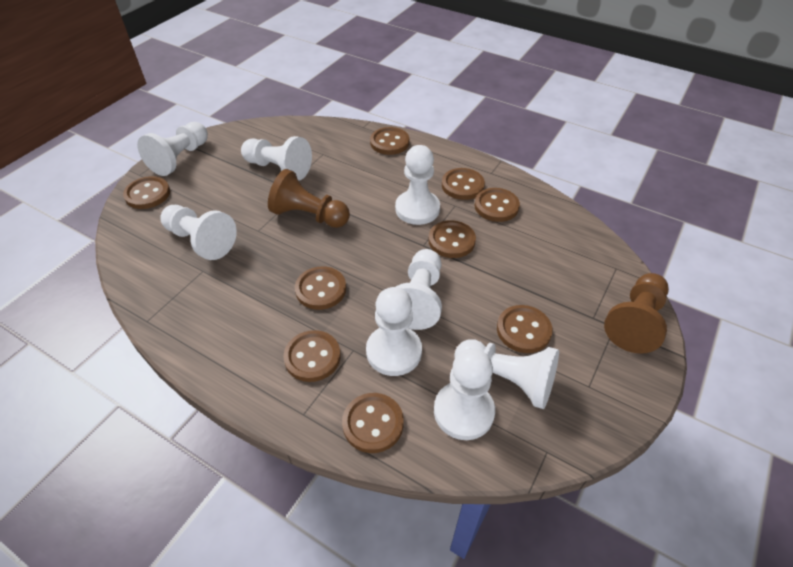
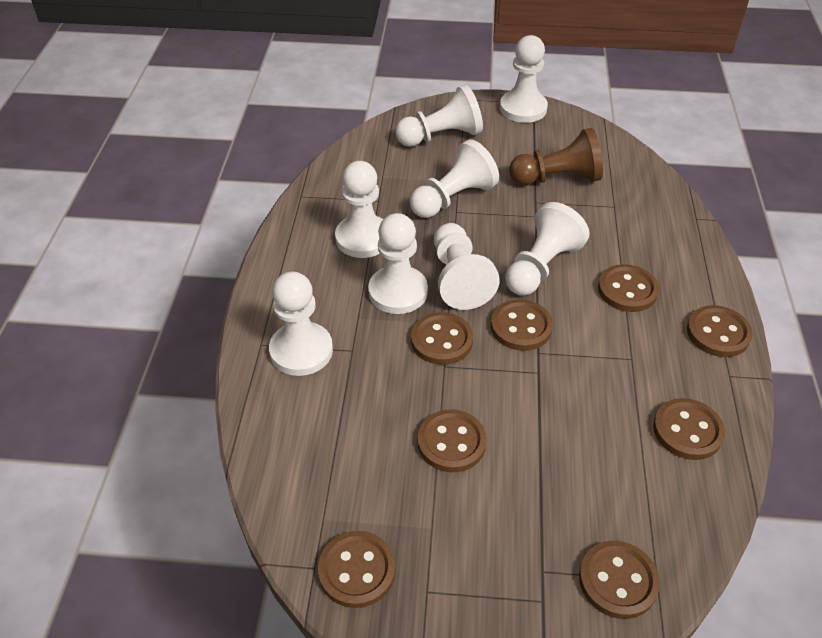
brown button: [123,176,170,209] [284,330,341,382] [295,266,346,310] [342,393,404,453] [370,127,409,155] [428,220,476,258] [442,168,485,200] [474,188,520,222] [497,305,553,353] = 9 -> [318,531,395,608] [411,312,473,365] [417,409,487,472] [491,299,553,351] [579,541,660,619] [598,264,659,312] [653,398,725,460] [687,305,753,357] = 8
brown pawn: [268,169,350,228] [604,273,669,354] = 2 -> [509,128,603,185] = 1

